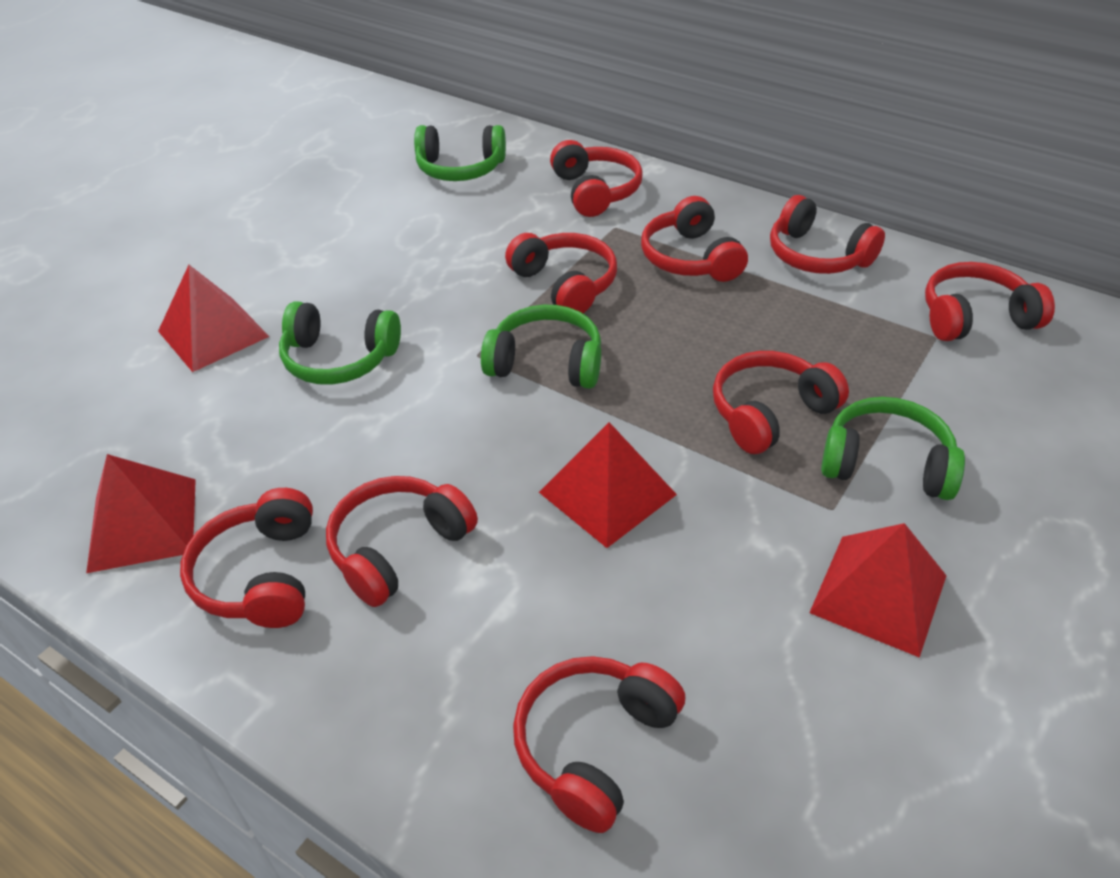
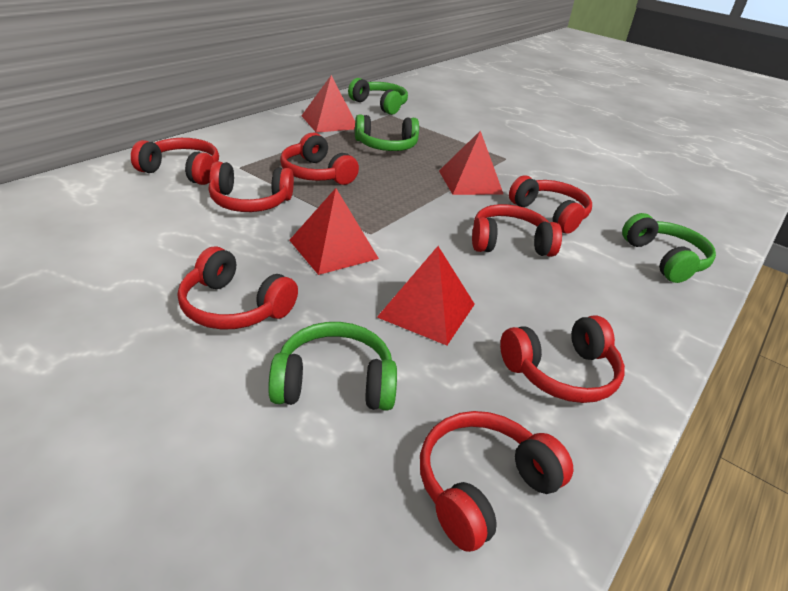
red headphones: [180,488,313,628] [326,476,478,607] [505,233,617,313] [513,656,685,833] [550,140,643,217] [641,196,748,282] [713,351,849,454] [770,195,885,274] [925,262,1055,341] = 9 -> [131,138,219,185] [178,246,298,329] [208,161,294,212] [280,133,359,185] [420,411,573,552] [472,204,562,257] [500,315,625,403] [509,175,592,234] = 8

